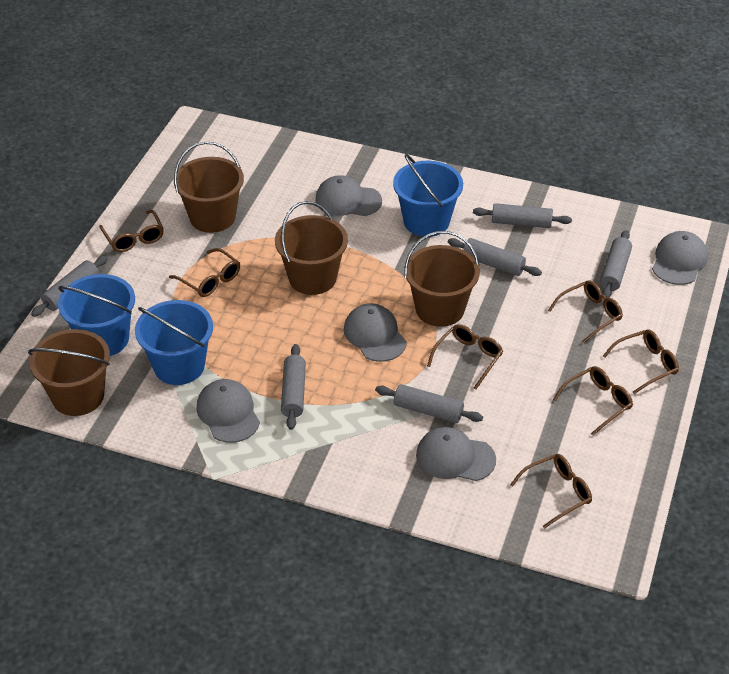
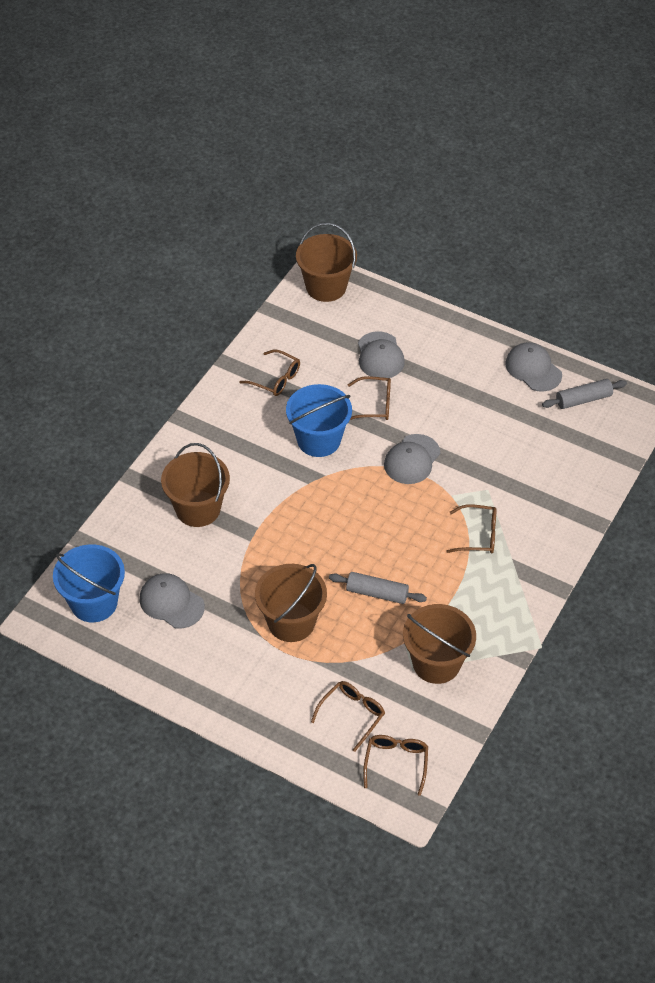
blue bucket: [58,274,135,356] [135,300,213,385] [393,154,463,237] = 3 -> [53,544,125,622] [286,384,352,457] = 2
brown glasses: [99,210,164,252] [169,248,240,297] [427,324,503,390] [510,454,592,529] [548,280,623,343] [553,366,633,436] [603,329,679,394] = 7 -> [240,350,300,396] [311,681,385,752] [348,376,391,420] [363,735,428,796] [447,504,496,553] = 5
grey cap: [196,379,260,443] [315,175,382,216] [344,303,407,362] [416,427,496,481] [652,231,708,285] = 5 -> [139,573,205,629] [358,331,405,378] [384,434,440,484] [505,342,562,392] = 4
grey rolling pin: [31,255,108,317] [281,344,306,430] [375,384,483,423] [448,238,542,276] [473,203,572,228] [600,230,632,298] = 6 -> [329,572,427,604] [542,379,627,409] = 2

